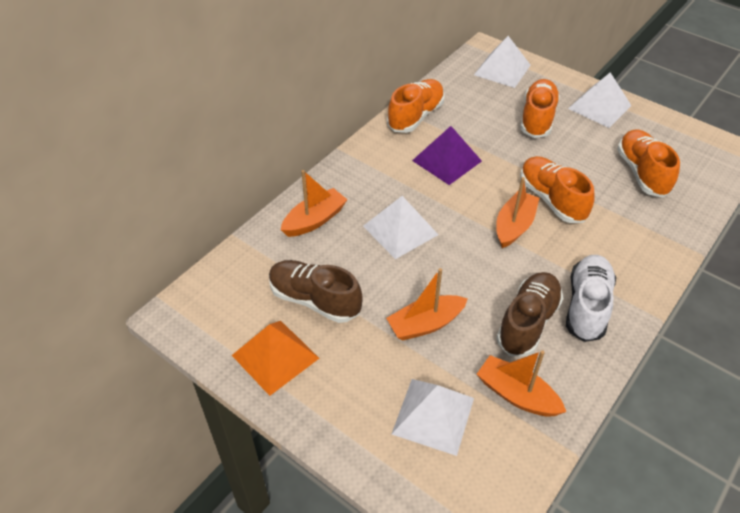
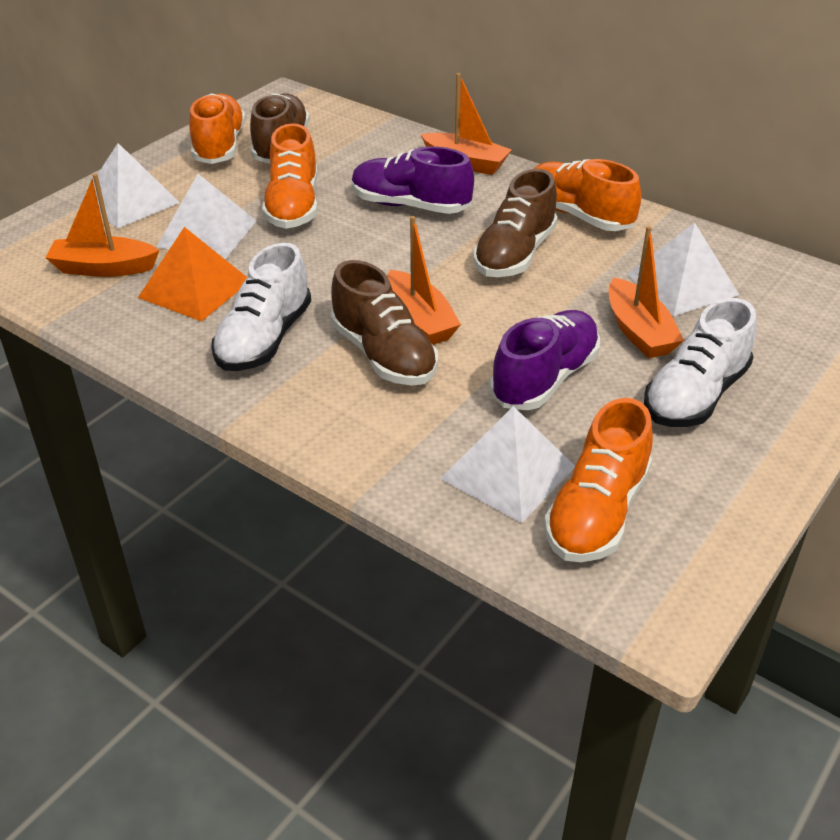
brown shoe: [269,260,363,323] [497,272,563,357] = 2 -> [250,93,310,164] [331,260,438,386] [473,169,558,277] = 3
purple pyramid: [412,126,482,185] = 1 -> none = 0
purple shoe: none = 0 -> [352,146,474,214] [490,310,600,410] = 2
white shoe: [566,255,616,342] = 1 -> [212,243,311,371] [644,298,757,427] = 2

